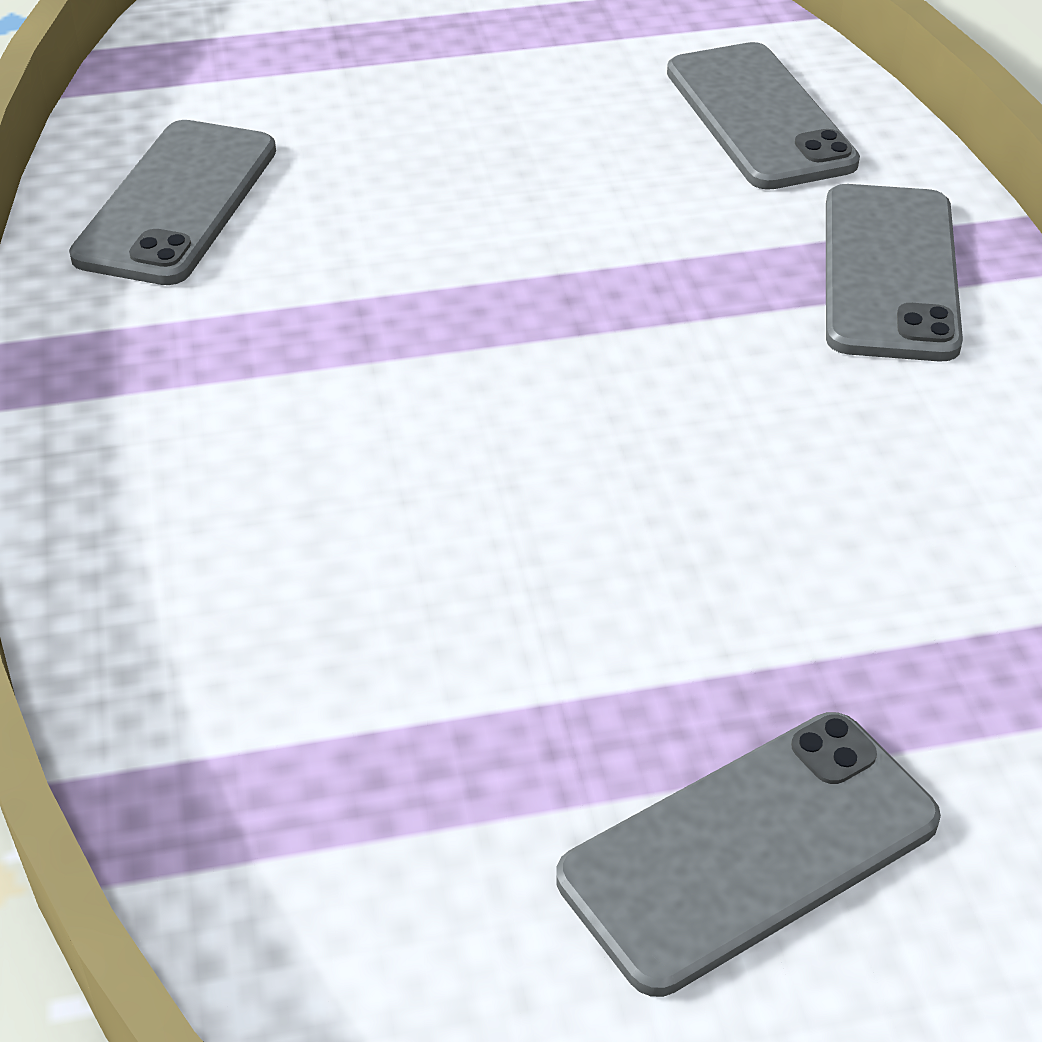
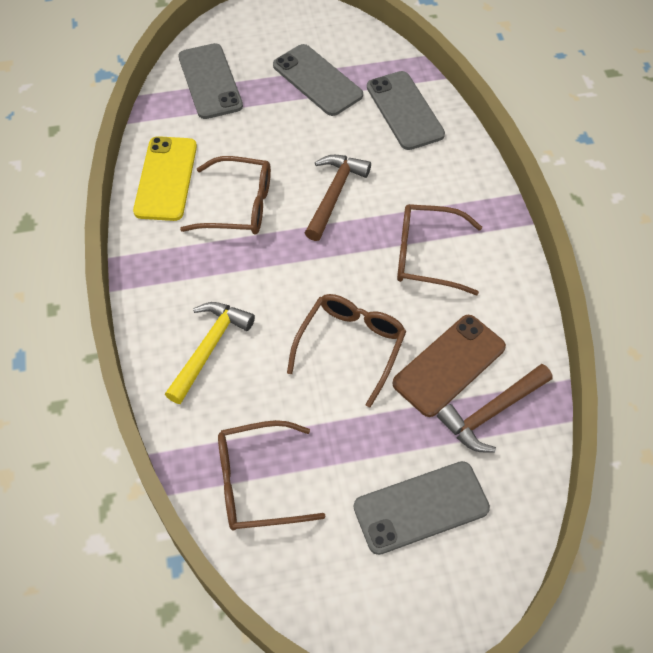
brown glasses: none = 0 -> [180,156,271,234] [218,420,326,531] [287,294,406,407] [397,204,482,295] = 4
brown hammer: none = 0 -> [305,155,371,241] [437,364,553,452] = 2
brown phone: none = 0 -> [392,315,506,417] = 1
yellow hammer: none = 0 -> [165,302,255,404] = 1
yellow phone: none = 0 -> [133,136,197,221] = 1

